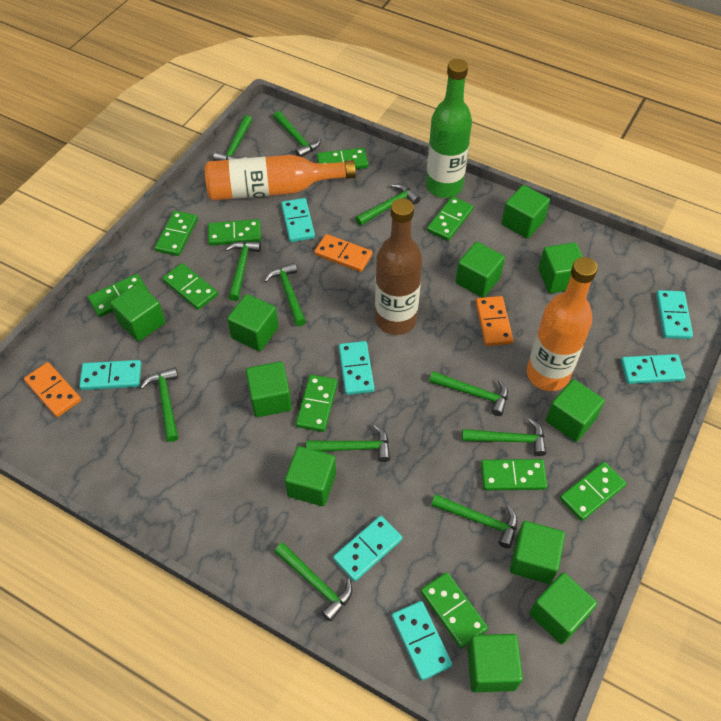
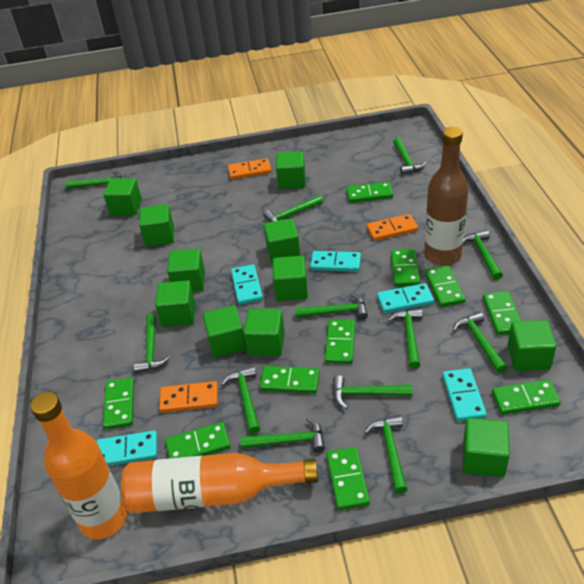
green bottle: [426,59,472,198] = 1 -> none = 0
green hammer: [140,367,178,442] [213,115,252,161] [225,241,261,301] [264,263,306,326] [273,111,321,157] [274,542,352,622] [306,424,390,462] [355,184,421,226] [429,371,508,416] [431,494,517,548] [462,418,546,456] = 11 -> [65,171,121,189] [134,314,170,373] [221,366,260,434] [240,417,325,453] [263,195,323,222] [295,293,368,320] [333,375,413,409] [364,415,408,494] [388,308,423,369] [393,138,426,175] [453,312,507,373] [463,230,503,280] = 12
turquoise domino: [79,360,142,390] [281,198,315,242] [333,516,402,582] [339,341,375,395] [392,601,453,680] [621,354,686,384] [656,290,693,339] = 7 -> [97,430,157,466] [231,264,263,305] [310,251,361,272] [377,283,434,313] [442,368,487,421] = 5

